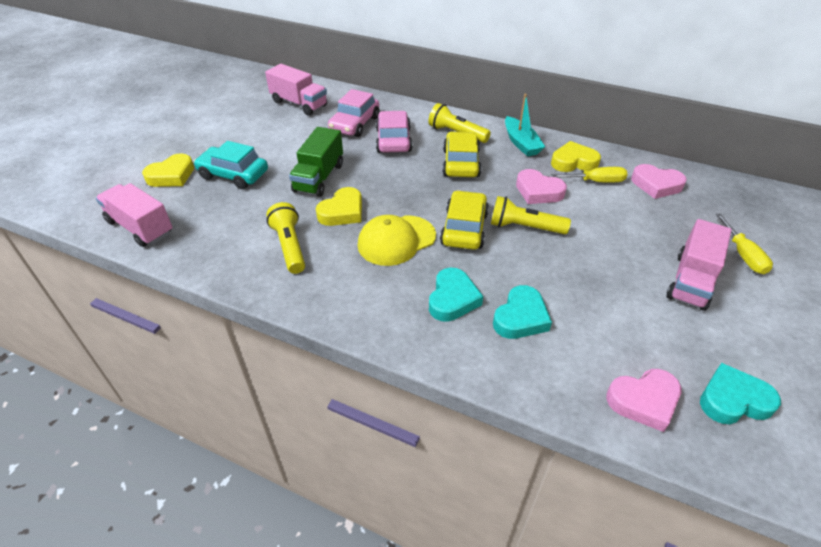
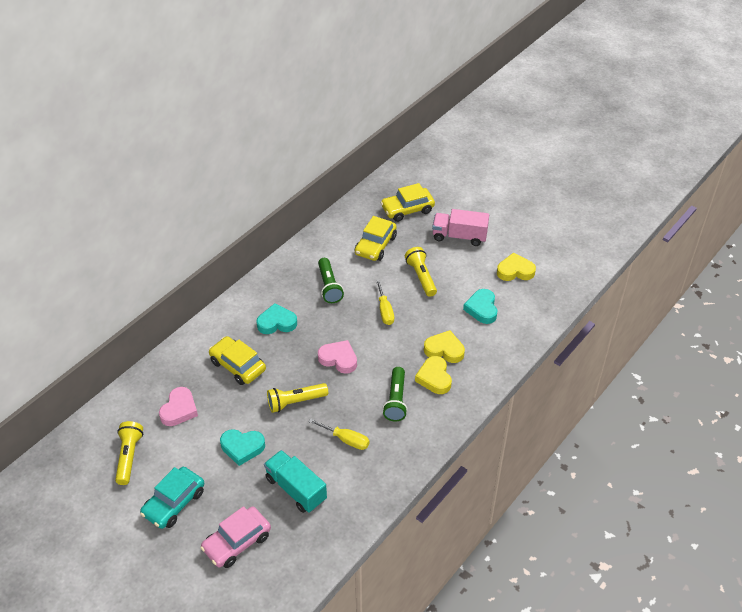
green flashlight: none = 0 -> [318,258,344,303] [383,367,408,422] = 2
green truck: [289,127,343,197] = 1 -> none = 0
pink car: [328,89,380,137] [376,111,413,153] = 2 -> [200,506,271,568] = 1
pink heart: [516,169,567,204] [606,369,681,432] [631,164,687,199] = 3 -> [159,387,198,426] [318,340,357,374] = 2
pink truck: [96,183,173,247] [265,64,327,116] [666,219,732,311] = 3 -> [432,209,489,246] = 1
turquoise boat: [505,94,545,157] = 1 -> none = 0
turquoise truck: none = 0 -> [264,450,327,513] = 1
yellow cap: [357,215,436,266] = 1 -> none = 0
yellow car: [440,190,489,250] [442,131,481,177] = 2 -> [209,336,266,385] [355,216,397,261] [381,183,435,222] = 3

